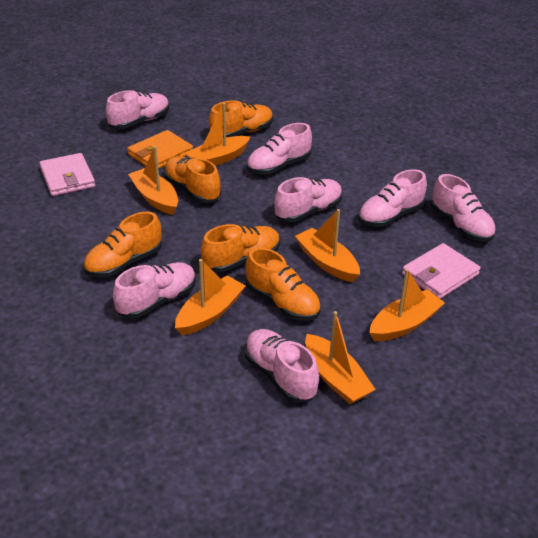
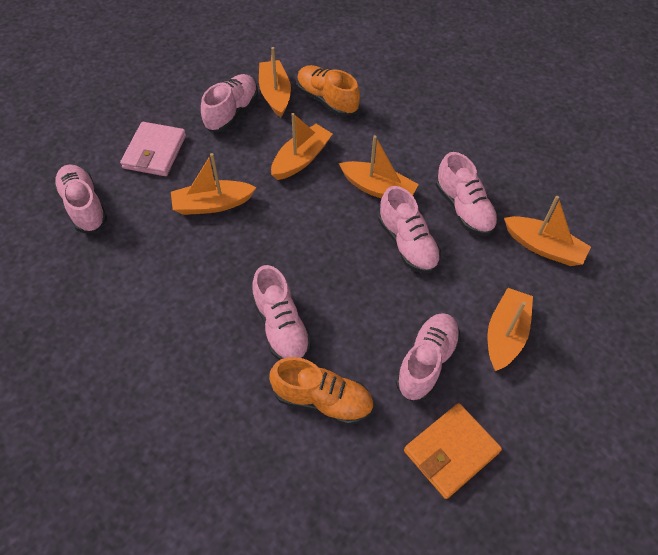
orange shoe: [83,212,162,278] [164,156,221,203] [201,224,280,273] [209,100,273,137] [245,248,321,321] = 5 -> [269,357,374,425] [297,65,360,117] = 2
pink shoe: [106,90,170,129] [113,262,196,318] [245,329,319,403] [247,123,312,174] [274,177,343,222] [358,169,427,227] [431,174,496,242] = 7 -> [54,164,107,233] [201,74,258,132] [252,265,312,360] [378,186,441,273] [396,313,461,400] [436,152,498,236] = 6
pink wallet: [39,153,95,196] [402,243,480,299] = 2 -> [120,122,186,176] = 1

